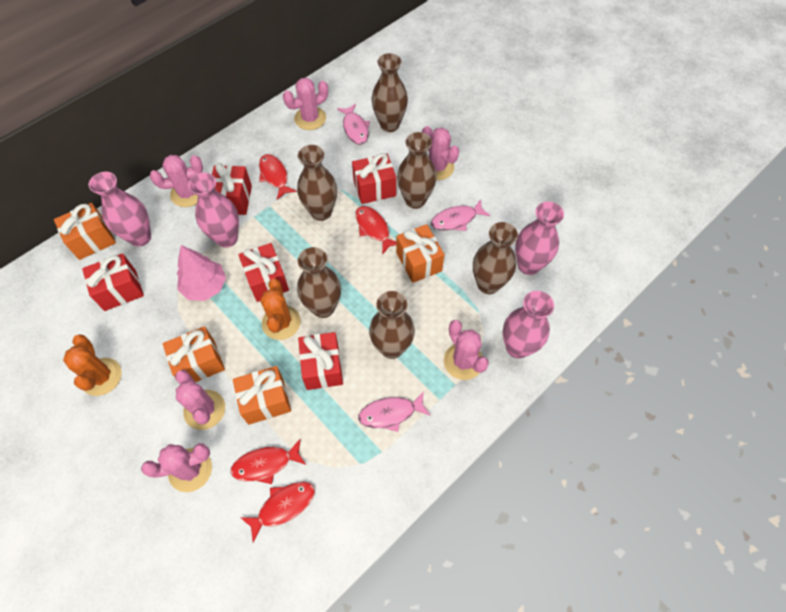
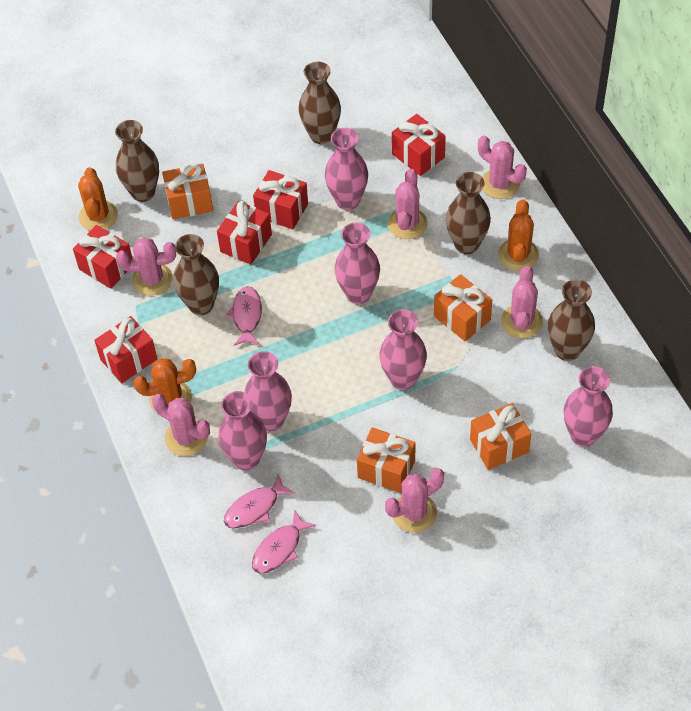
brown vase: [297,145,337,221] [297,247,341,318] [369,291,415,359] [372,53,408,132] [397,132,437,209] [473,222,518,294] = 6 -> [115,120,159,202] [174,234,219,315] [299,61,341,144] [446,172,491,254] [548,279,595,361] = 5
orange cactus: [63,334,122,396] [260,279,301,340] = 2 -> [78,167,118,231] [133,358,196,413] [498,199,539,271] = 3
pink tree: [177,245,226,301] = 1 -> none = 0
pink vase: [89,172,151,247] [188,173,239,248] [503,291,554,359] [515,202,564,275] = 4 -> [218,391,267,470] [244,351,292,431] [325,128,368,210] [335,222,380,304] [379,309,427,390] [564,366,613,447] = 6
red fish: [230,439,306,484] [240,482,315,543] [259,154,297,199] [355,206,396,255] = 4 -> none = 0

